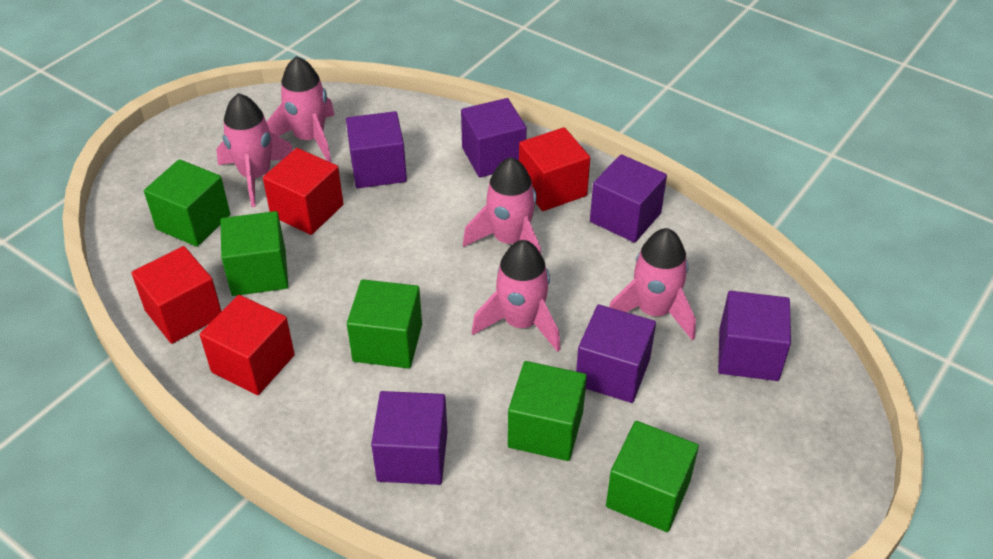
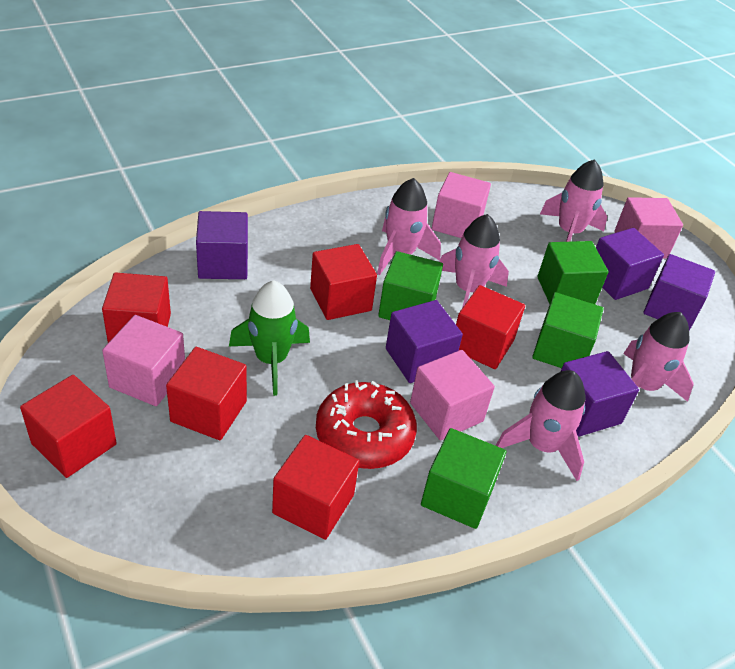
green cube: [144,159,230,247] [220,211,288,296] [347,279,422,369] [508,361,587,461] [606,421,699,532] = 5 -> [378,251,443,320] [421,428,506,529] [532,292,603,368] [537,241,608,304] = 4
green rocket: none = 0 -> [229,280,310,396] = 1
pink cube: none = 0 -> [102,315,185,406] [410,350,495,440] [432,172,491,238] [614,197,683,259] = 4
purple cube: [346,111,407,188] [371,391,447,485] [461,98,527,178] [576,304,656,403] [590,154,667,243] [718,291,791,381] = 6 -> [196,211,248,279] [386,300,463,383] [561,351,639,436] [596,228,664,300] [643,254,715,330] = 5
red cube: [131,246,221,344] [200,295,295,395] [263,148,344,235] [519,127,590,211] = 4 -> [20,375,117,478] [102,272,171,343] [166,347,247,440] [272,435,359,540] [310,244,377,320] [456,285,525,369] = 6
red donut: none = 0 -> [316,380,417,469] = 1

